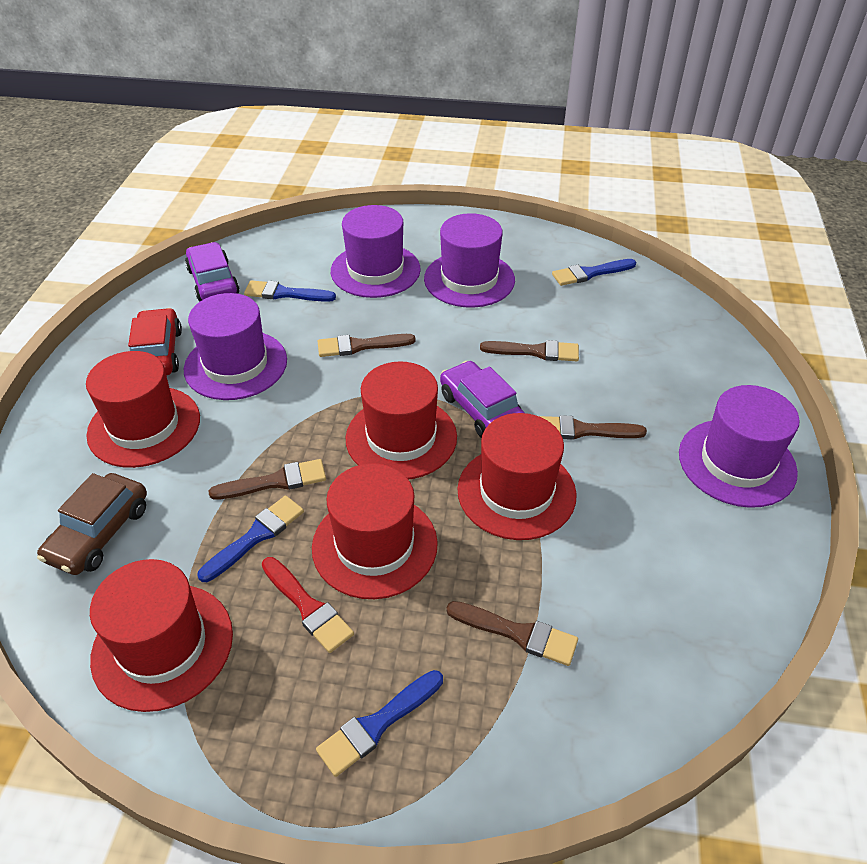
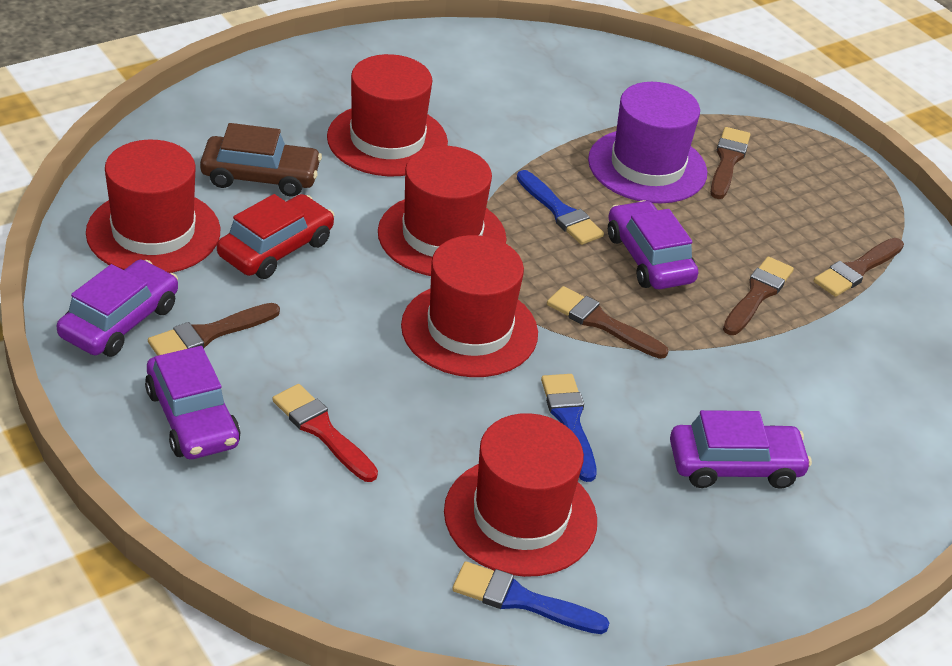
blue brush: [198,496,304,582] [244,280,336,302] [316,670,443,777] [552,259,636,286] = 4 -> [452,562,609,634] [517,170,604,245] [541,374,596,482] = 3
purple car: [185,242,240,302] [440,361,525,438] = 2 -> [57,260,178,357] [145,346,240,459] [608,200,698,289] [670,410,812,489] = 4
purple hat: [184,293,287,400] [331,205,421,298] [424,213,515,308] [679,385,800,508] = 4 -> [588,82,707,203] = 1

